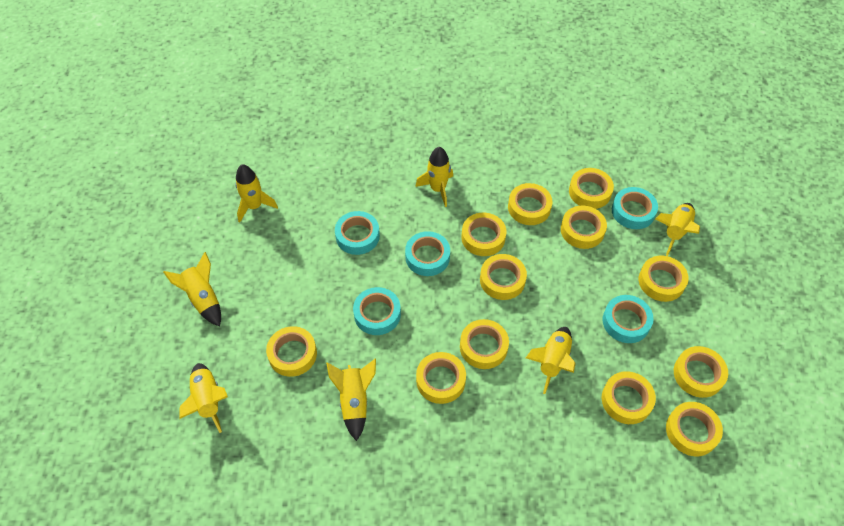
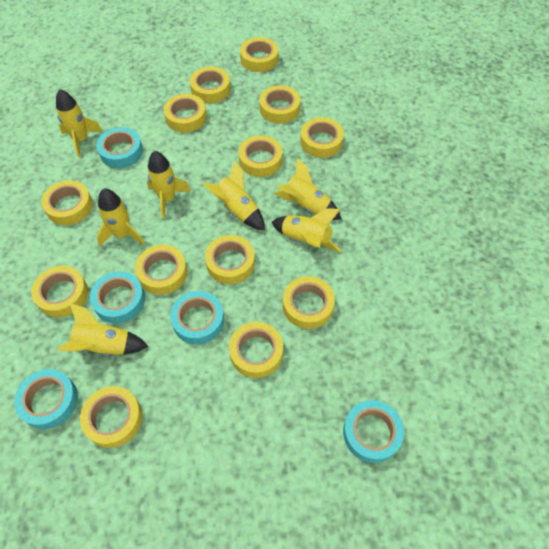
yellow tape: [266,326,317,377] [416,352,466,404] [460,319,509,369] [462,213,507,256] [480,254,527,300] [508,183,552,225] [561,206,607,249] [569,168,614,209] [602,371,656,424] [639,256,689,302] [666,402,723,456] [674,346,728,398] = 12 -> [31,266,88,317] [41,180,93,225] [80,386,142,448] [135,245,187,295] [164,94,207,133] [190,67,231,103] [205,235,255,284] [229,322,283,378] [238,135,282,177] [240,37,278,72] [259,85,300,123] [283,276,335,329] [300,117,344,158] = 13

